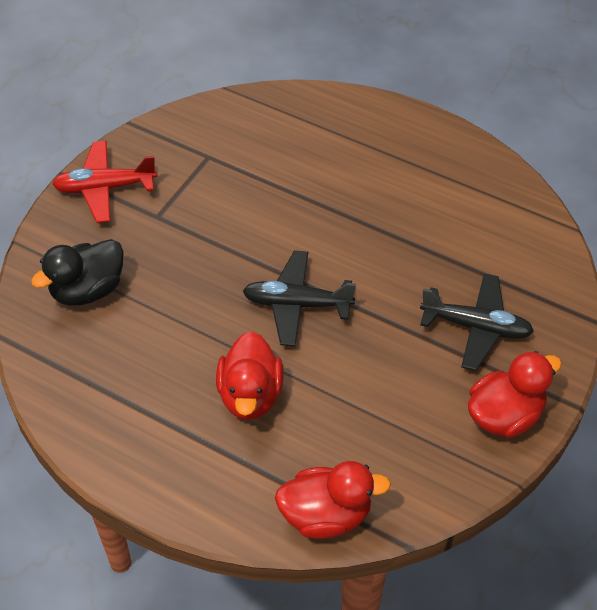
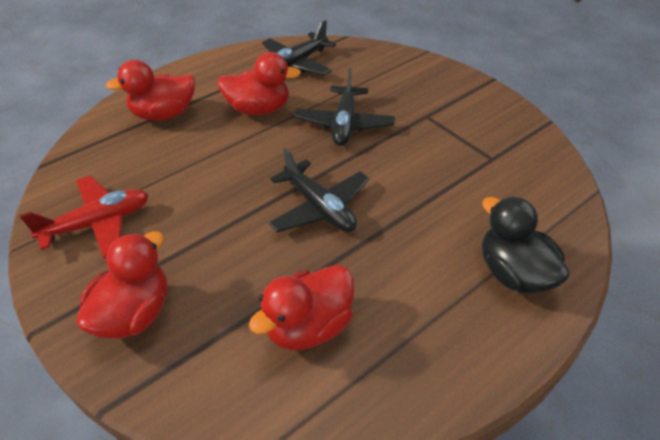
black plane: [243,250,356,346] [420,273,534,371] = 2 -> [262,20,336,76] [268,148,370,233] [294,68,395,146] = 3
red duck: [216,331,284,420] [275,461,391,539] [468,351,562,438] = 3 -> [76,231,167,338] [106,60,195,120] [218,52,301,115] [249,265,354,350] = 4

